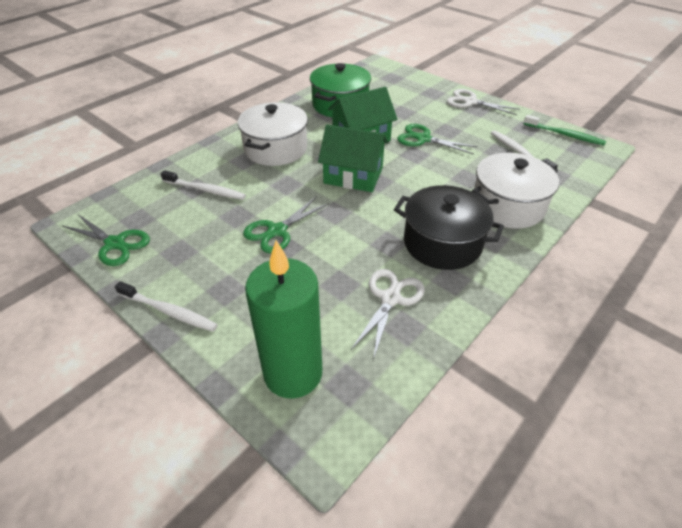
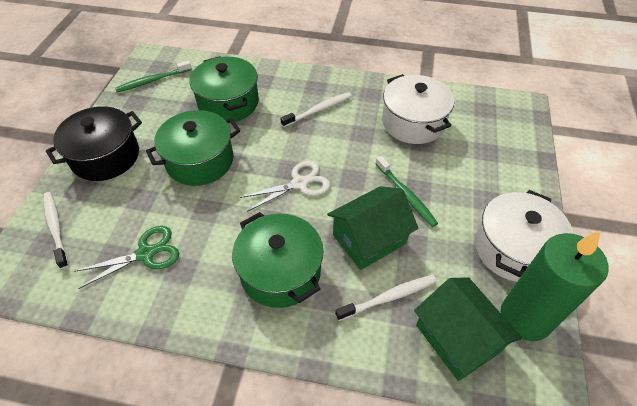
green pot: [310,63,371,117] = 1 -> [146,110,240,186] [190,56,259,122] [232,212,323,308] = 3
green scissors: [62,215,150,266] [243,196,330,253] [397,124,478,155] = 3 -> [74,226,179,289] = 1
green toothbrush: [524,115,607,146] = 1 -> [115,61,192,92] [376,156,438,227] = 2
white scissors: [351,269,425,360] [447,89,520,115] = 2 -> [240,161,331,212] = 1

